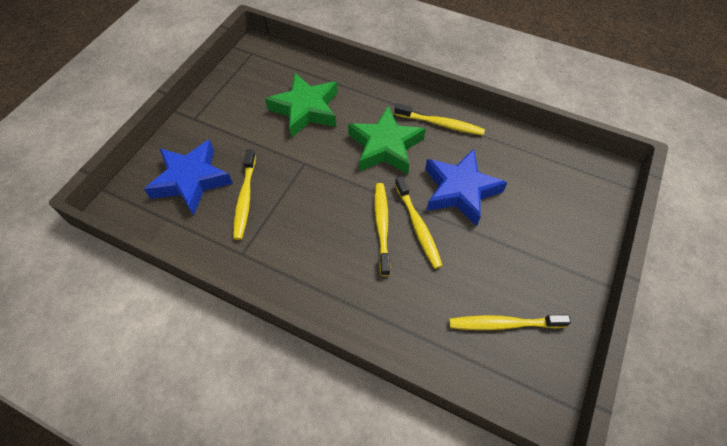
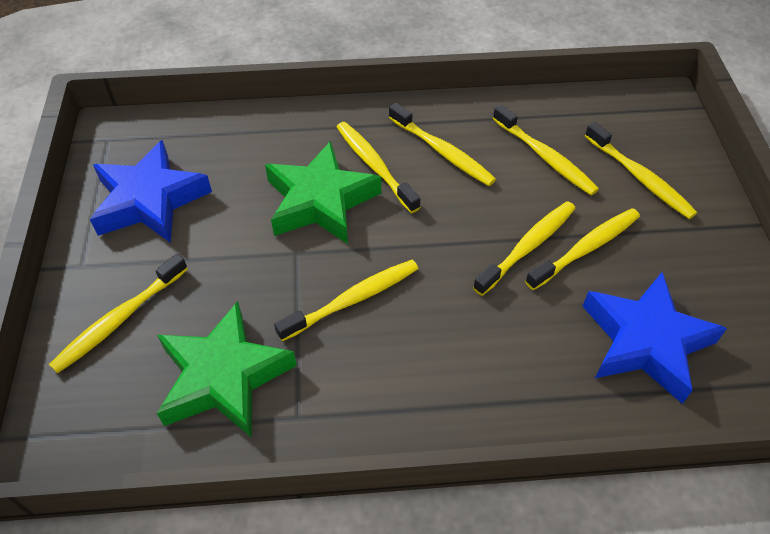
yellow toothbrush: [233,149,256,240] [374,183,391,276] [394,103,485,136] [395,176,443,269] [449,315,571,330] = 5 -> [49,254,188,373] [274,260,418,341] [337,122,420,213] [389,103,496,186] [473,201,576,296] [493,104,599,195] [525,208,640,290] [585,122,697,219] = 8

